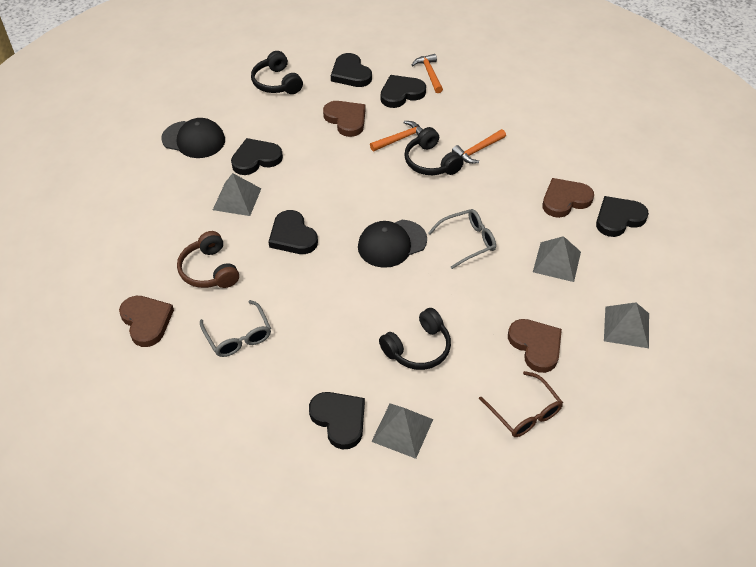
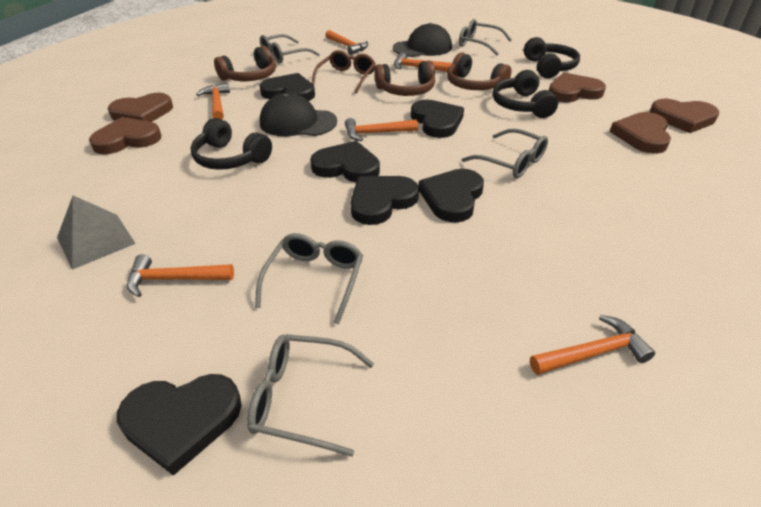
brown headphones: [177,231,239,288] = 1 -> [214,46,276,81] [375,61,435,96] [447,53,512,90] = 3
brown heart: [119,296,174,347] [323,101,365,137] [508,319,562,373] [543,178,594,218] = 4 -> [89,117,162,154] [107,93,173,122] [549,73,606,102] [610,112,671,154] [649,99,719,133] = 5
grey glasses: [200,300,271,357] [428,209,496,269] = 2 -> [247,334,374,457] [255,233,363,325] [260,34,320,64] [459,19,512,56] [462,128,548,178] = 5
grey pyramid: [213,173,261,216] [371,403,433,459] [533,236,581,282] [604,302,649,348] = 4 -> [57,196,136,270] = 1
orange hammer: [370,121,423,151] [412,54,443,93] [452,129,506,164] = 3 -> [127,254,234,297] [196,83,230,120] [325,30,368,55] [345,118,418,141] [394,52,452,72] [530,315,655,375] = 6

